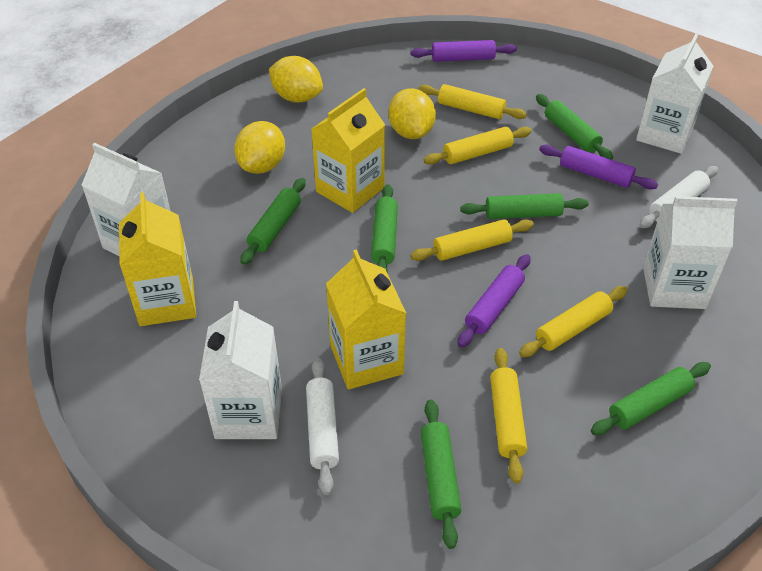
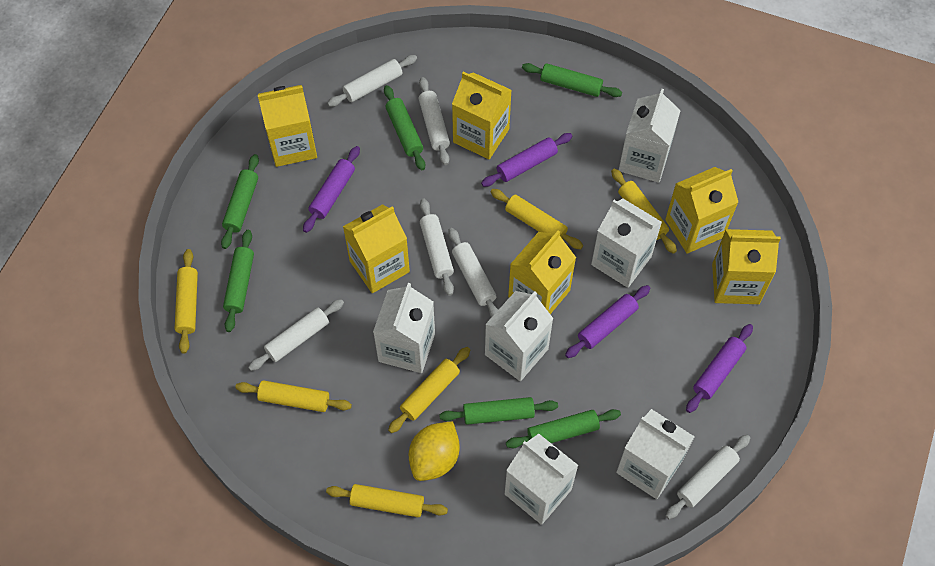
purple rolling pin: [411,40,517,62] [457,254,531,347] [539,145,658,189] = 3 -> [303,146,360,233] [481,133,572,187] [565,285,650,358] [686,324,753,413] = 4
white carton: [81,143,170,256] [199,301,282,439] [636,34,713,154] [643,196,737,309] = 4 -> [373,283,435,373] [485,291,554,381] [505,434,578,525] [591,199,662,288] [616,409,695,499] [619,89,681,183] = 6
white rolling pin: [306,358,339,495] [639,166,718,228] = 2 -> [248,299,344,371] [327,55,417,107] [419,77,450,165] [420,198,454,296] [448,228,498,318] [666,435,750,519] = 6
yellow carton: [119,192,196,326] [312,88,385,213] [326,249,406,390] = 3 -> [258,85,317,167] [343,204,410,293] [452,72,512,159] [508,230,576,314] [665,167,738,254] [712,229,781,304] = 6
yellow lemon: [234,121,285,174] [269,56,323,103] [389,88,436,139] = 3 -> [409,421,460,481] = 1
yellow rolling pin: [410,219,534,261] [418,84,527,119] [424,127,532,165] [490,348,527,484] [519,286,628,357] = 5 -> [175,249,198,354] [235,380,352,412] [326,484,448,517] [388,347,470,433] [490,189,583,249] [611,168,677,254] = 6

